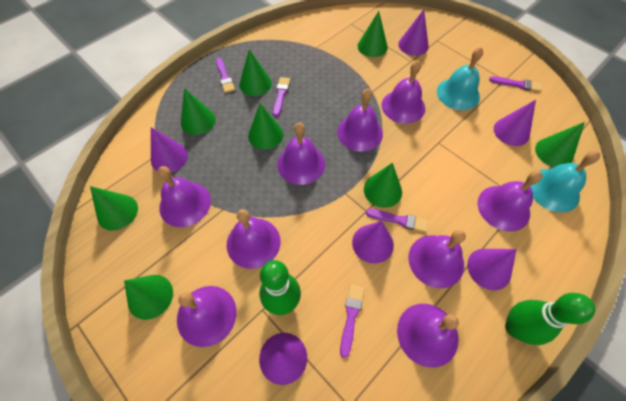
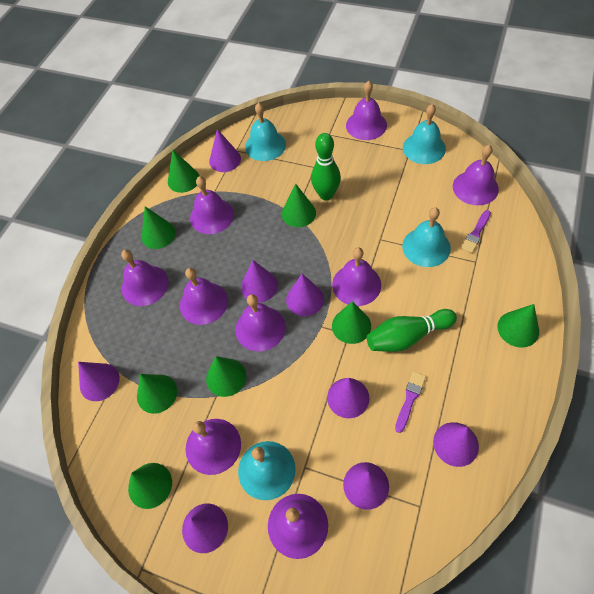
purple brush: [216,58,235,93] [273,77,290,117] [340,284,364,358] [366,209,428,232] [489,76,542,92] = 5 -> [395,371,426,433] [461,210,491,253] = 2
purple cone: [151,127,188,173] [259,333,307,385] [352,221,394,264] [398,9,429,56] [467,249,517,290] [494,100,536,146] = 6 -> [78,362,119,401] [182,504,228,553] [209,129,241,172] [241,260,278,303] [286,274,324,316] [327,378,369,418] [343,462,389,510] [433,422,479,467] = 8
turquoise bell: [437,47,483,110] [530,151,600,213] = 2 -> [238,441,296,500] [245,102,286,161] [402,207,451,267] [403,104,446,164] = 4

